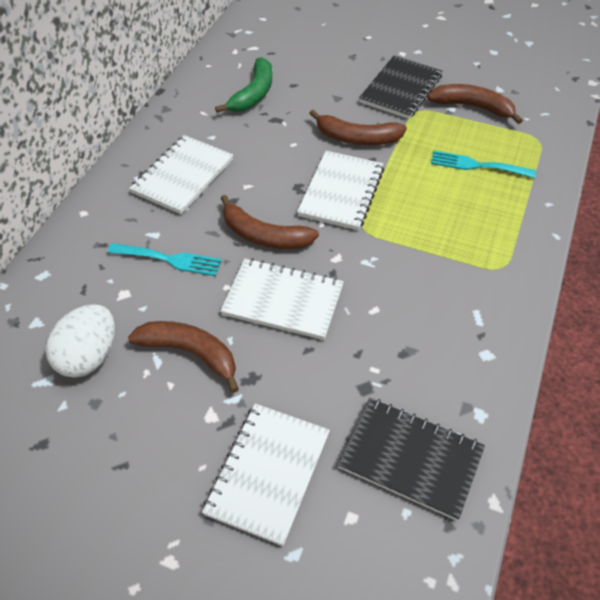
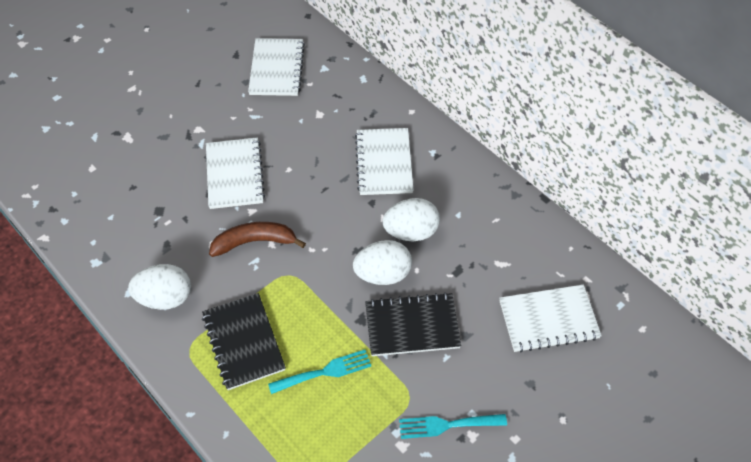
brown banana: [128,321,239,393] [220,195,319,249] [309,110,407,145] [427,84,523,124] = 4 -> [209,222,306,257] = 1
green banana: [215,57,272,113] = 1 -> none = 0
white egg: [45,304,115,378] = 1 -> [128,264,191,310] [353,240,412,285] [383,198,440,241] = 3

